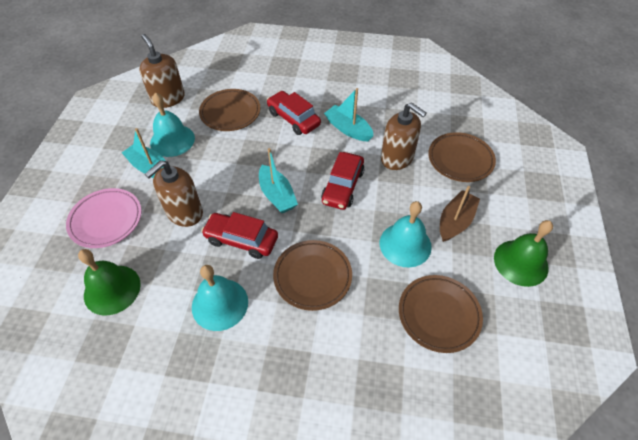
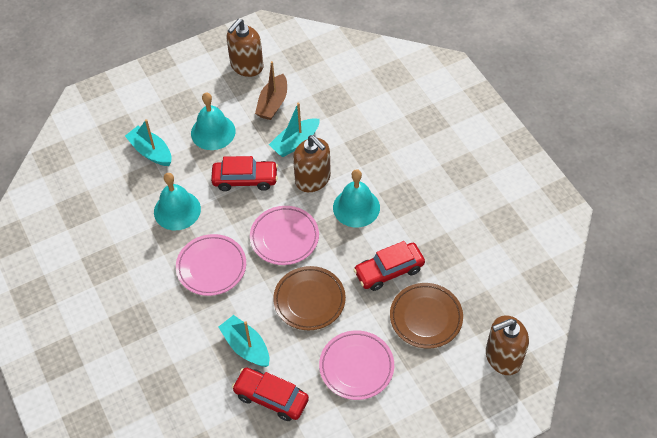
brown plate: [199,89,261,131] [273,240,352,311] [399,275,483,353] [428,132,496,182] = 4 -> [273,266,346,330] [390,283,463,349] = 2
green bell: [78,249,141,316] [494,220,553,287] = 2 -> none = 0
pink plate: [66,188,142,248] = 1 -> [176,234,246,296] [250,206,319,265] [319,330,394,400] = 3

